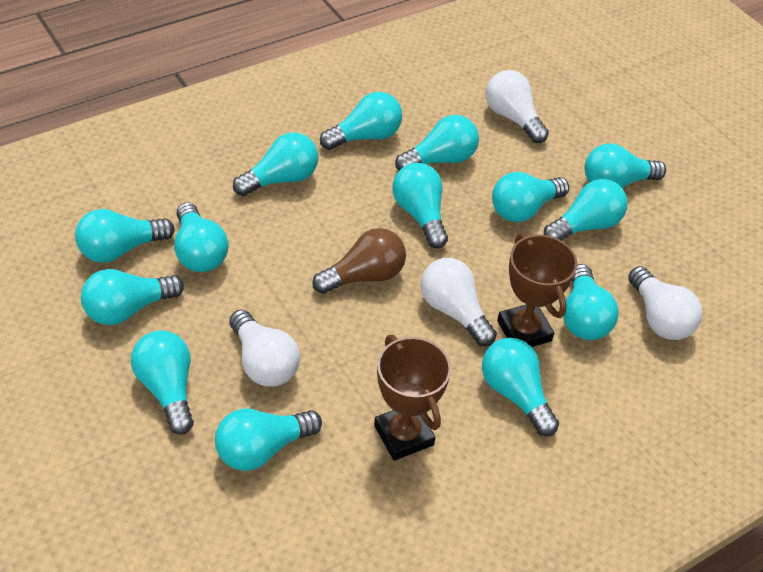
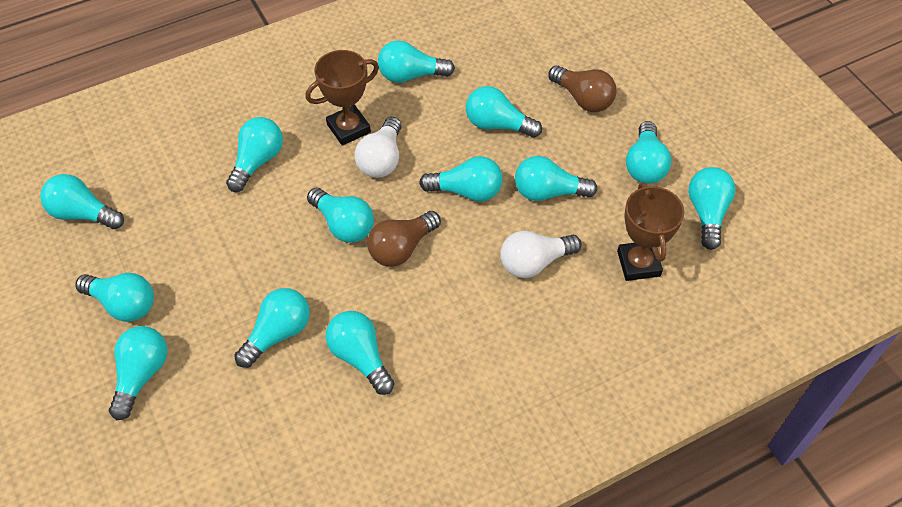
brown light bulb: [312,228,406,294] = 1 -> [367,211,441,267] [548,65,616,112] = 2
turquoise light bulb: [75,209,175,263] [81,269,184,325] [131,330,194,435] [174,202,228,272] [215,409,322,471] [233,132,318,196] [320,92,402,150] [393,163,448,249] [395,115,479,171] [482,338,559,436] [492,172,569,222] [544,179,627,241] [563,264,619,340] [584,144,666,188] = 14 -> [40,174,124,229] [75,273,154,322] [109,326,167,420] [226,117,283,192] [234,288,310,368] [307,188,374,243] [326,311,395,395] [378,40,455,83] [419,156,503,202] [466,86,542,138] [515,156,597,201] [626,121,671,184] [688,167,736,250] = 13
white light bulb: [229,310,300,387] [421,258,497,346] [486,70,549,143] [628,266,702,340] = 4 -> [355,117,401,178] [500,231,582,278] = 2

